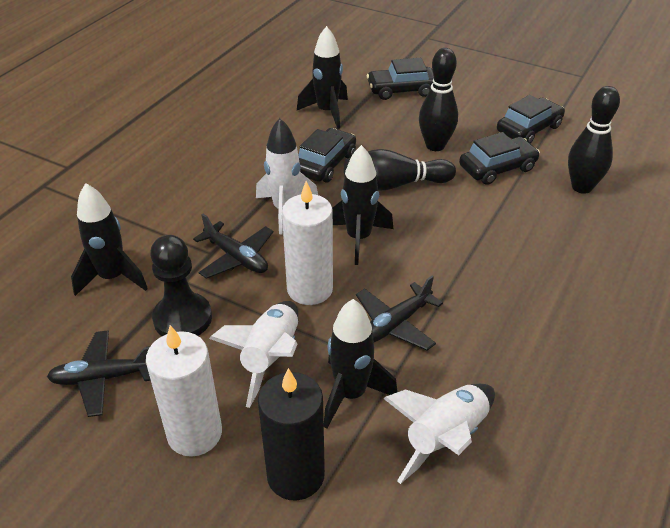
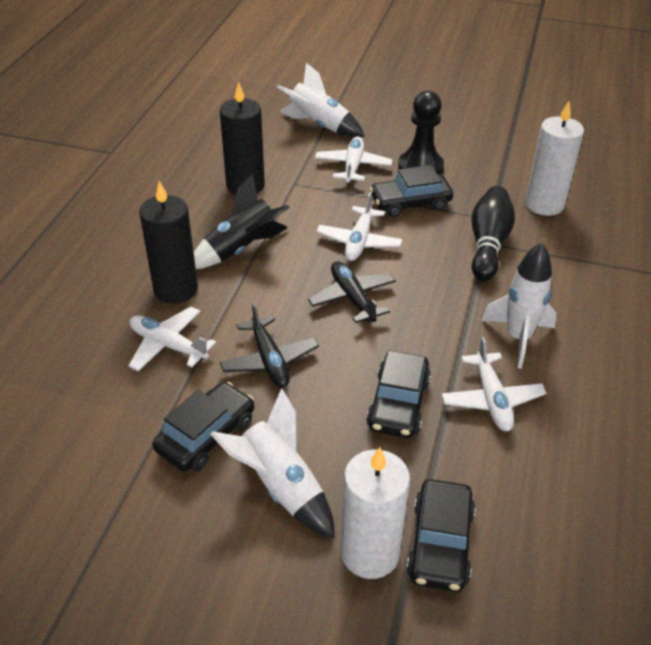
black bowling pin: [344,149,456,191] [419,48,458,151] [568,86,620,194] = 3 -> [471,186,515,281] = 1
black candle: [258,368,325,501] = 1 -> [139,181,198,304] [220,81,265,195] = 2
black plane: [47,330,151,417] [193,214,273,279] [356,276,443,350] = 3 -> [220,302,319,387] [308,261,396,323] = 2
black rocket: [71,183,148,296] [297,26,348,129] [324,299,398,429] [332,145,393,265] = 4 -> [194,174,290,269] = 1
white plane: none = 0 -> [128,307,216,372] [315,137,392,184] [316,193,403,261] [441,337,546,431] = 4

